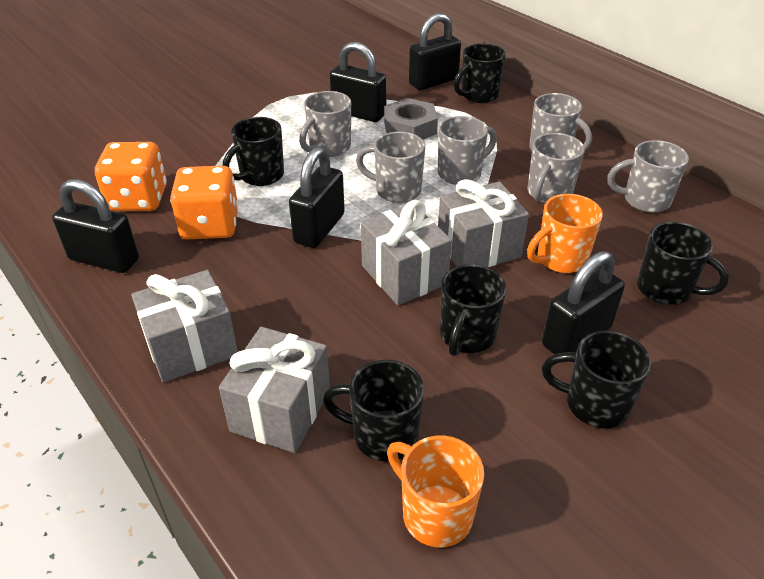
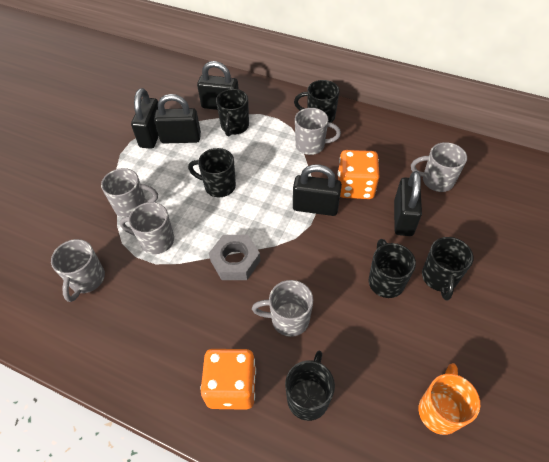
grey gift: [131,270,238,383] [219,327,330,453] [361,200,452,305] [438,179,529,267] = 4 -> none = 0
orange mug: [387,436,484,547] [527,194,603,273] = 2 -> [418,363,480,435] = 1

